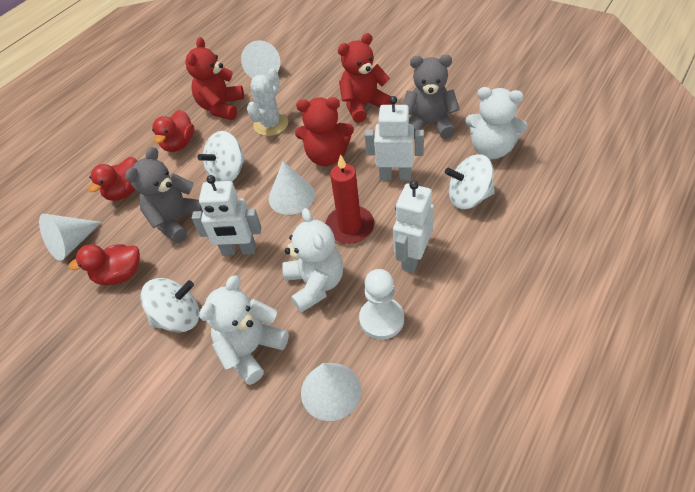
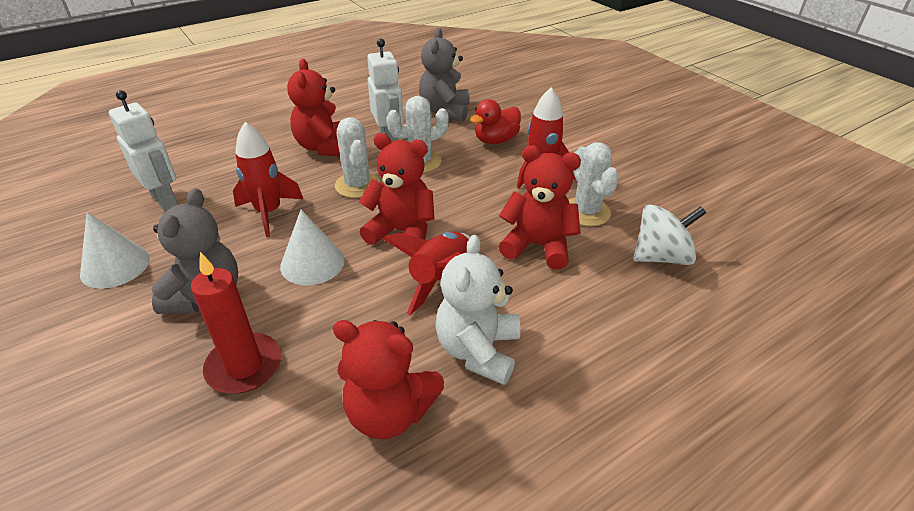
red duck: [68,244,140,285] [88,157,137,201] [152,110,194,152] = 3 -> [470,99,521,144] = 1
red rocket: none = 0 -> [233,122,303,237] [383,232,470,315] [517,87,576,188] = 3
red teddy bear: [185,37,244,120] [295,97,354,166] [338,33,392,123] = 3 -> [287,59,340,157] [333,320,444,439] [359,133,434,245] [498,145,581,270] = 4
white cactus: [247,69,288,136] = 1 -> [335,117,380,198] [386,96,449,173] [569,142,619,226] = 3
white cone: [39,214,102,261] [241,40,280,78] [269,161,315,215] [301,363,361,421] = 4 -> [80,212,150,289] [280,210,345,285] = 2
white pawn: [359,269,404,340] = 1 -> none = 0
white robot: [192,175,261,256] [365,96,424,181] [393,180,434,273] = 3 -> [109,90,178,211] [367,38,404,142] = 2
white spinning top: [140,278,199,332] [197,131,245,182] [445,154,495,209] = 3 -> [633,204,707,265] = 1
white teddy bear: [199,275,289,385] [282,208,343,313] [465,87,528,159] = 3 -> [435,235,520,385] = 1

